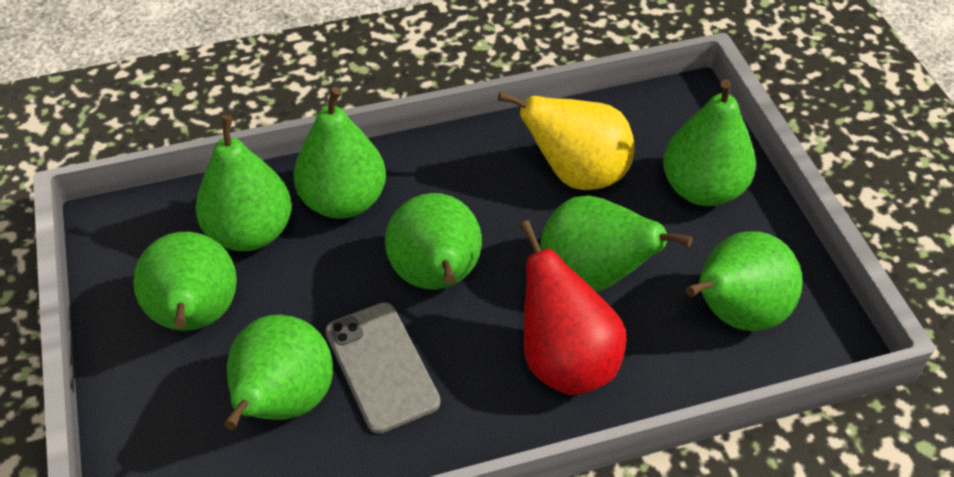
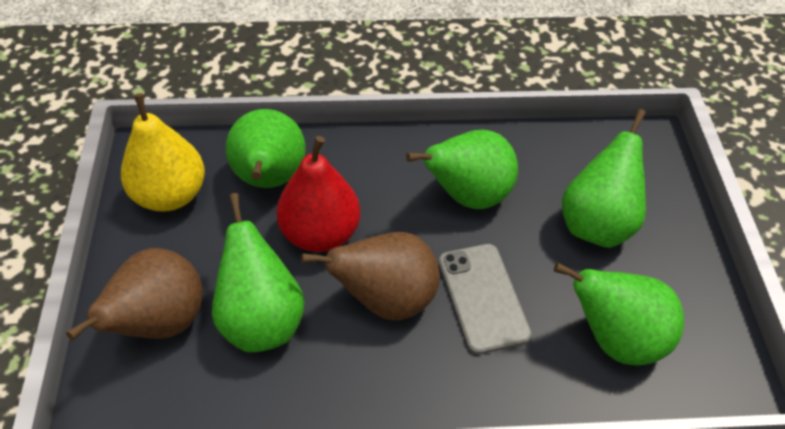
brown pear: none = 0 -> [66,248,203,341] [301,232,440,321] = 2
green pear: [133,232,237,331] [195,115,292,251] [224,315,333,430] [293,87,386,219] [385,193,482,289] [541,195,693,292] [663,79,756,206] [686,231,803,331] = 8 -> [212,193,305,352] [226,109,306,188] [406,129,518,209] [554,262,684,366] [562,109,646,248] = 5

